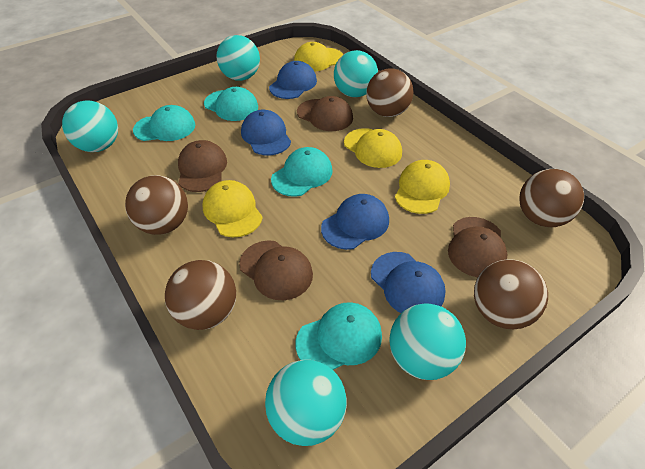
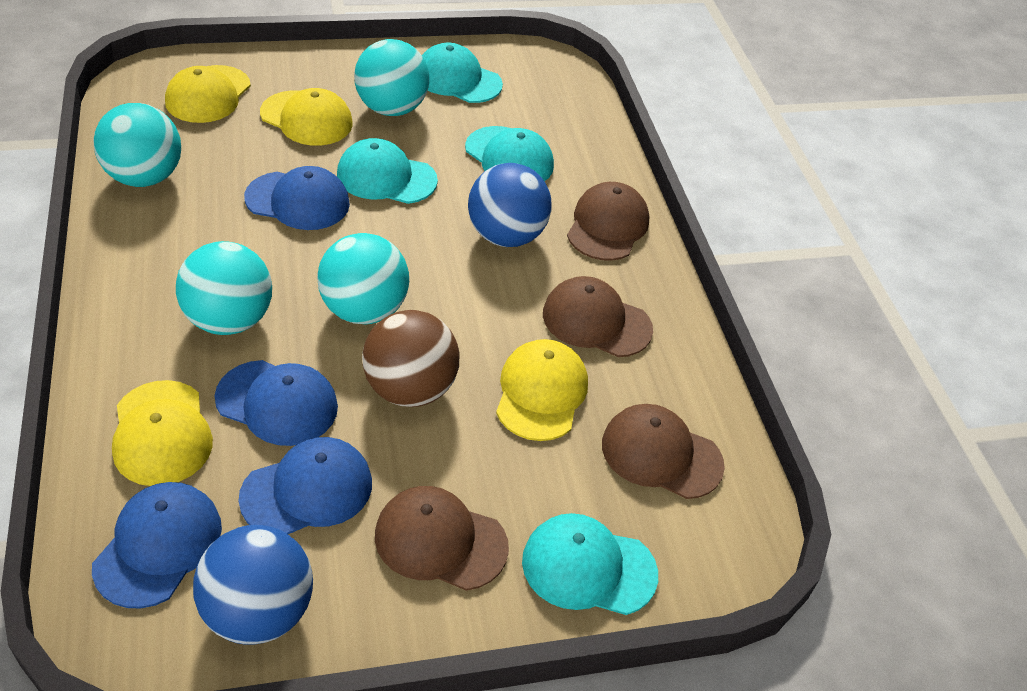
blue ball: none = 0 -> [193,525,313,645] [468,163,552,247] = 2
brown ball: [125,175,188,235] [165,260,236,330] [367,68,413,117] [474,259,548,329] [519,169,584,227] = 5 -> [362,310,459,407] = 1
turquoise ball: [62,101,118,152] [216,35,260,81] [265,360,347,446] [334,50,378,97] [390,303,466,380] = 5 -> [93,103,181,187] [176,241,272,335] [317,233,409,324] [354,39,429,116] = 4

